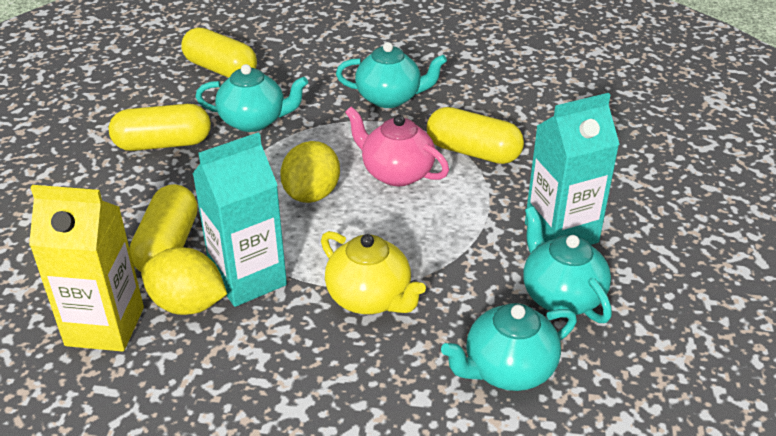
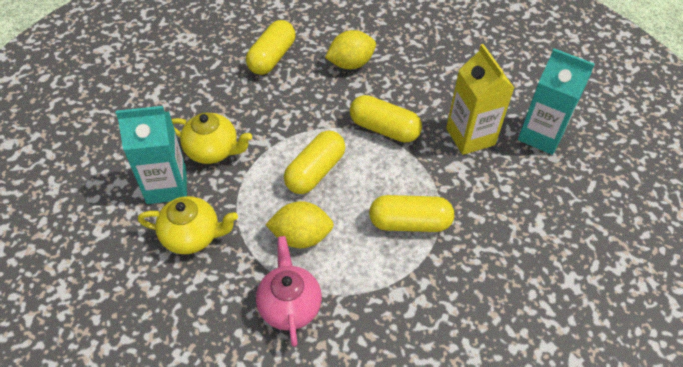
turquoise teapot: [195,64,308,132] [336,42,447,108] [441,303,577,391] [523,206,612,323] = 4 -> none = 0
yellow teapot: [321,231,426,314] = 1 -> [138,196,238,254] [171,112,252,164] = 2

